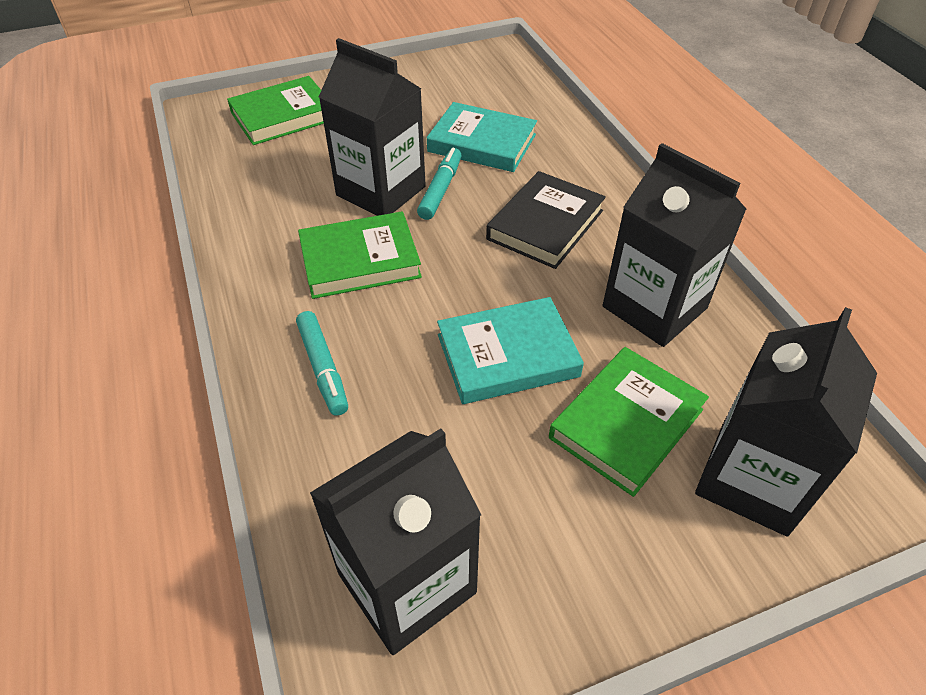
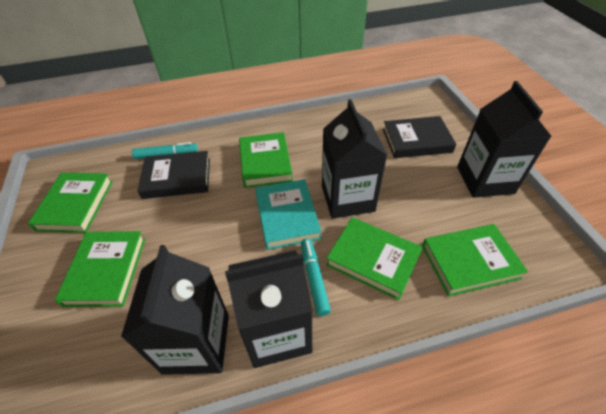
black book: [486,171,606,269] = 1 -> [137,151,210,199] [383,116,456,158] = 2
green book: [227,76,324,145] [298,211,422,299] [549,347,709,497] = 3 -> [28,173,113,233] [55,231,145,307] [239,132,293,188] [326,217,423,300] [422,224,528,296] = 5
turquoise book: [427,102,537,172] [437,297,584,404] = 2 -> [255,179,321,250] = 1

